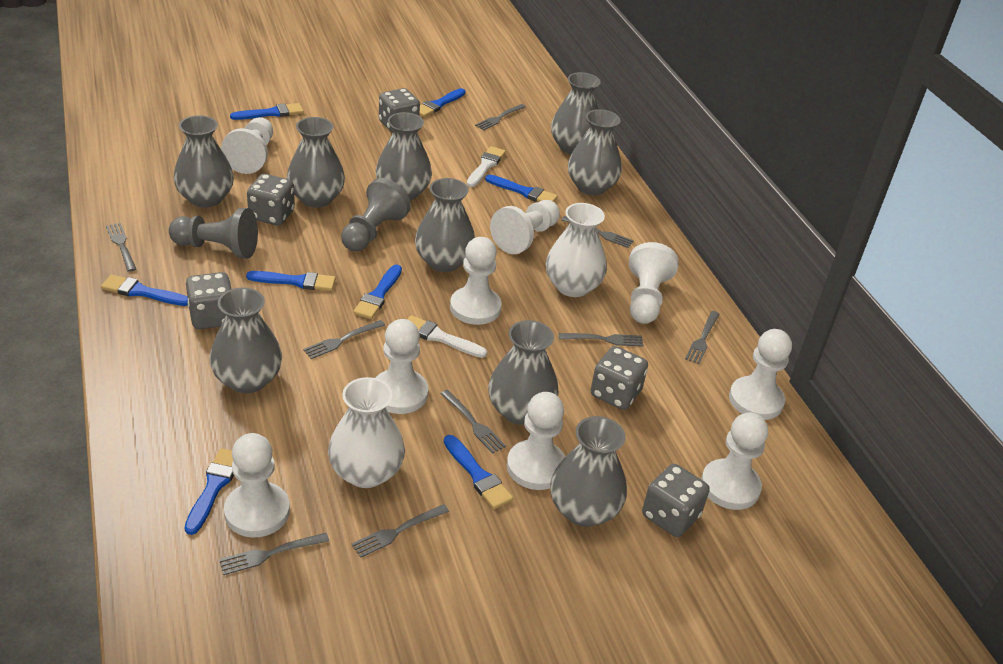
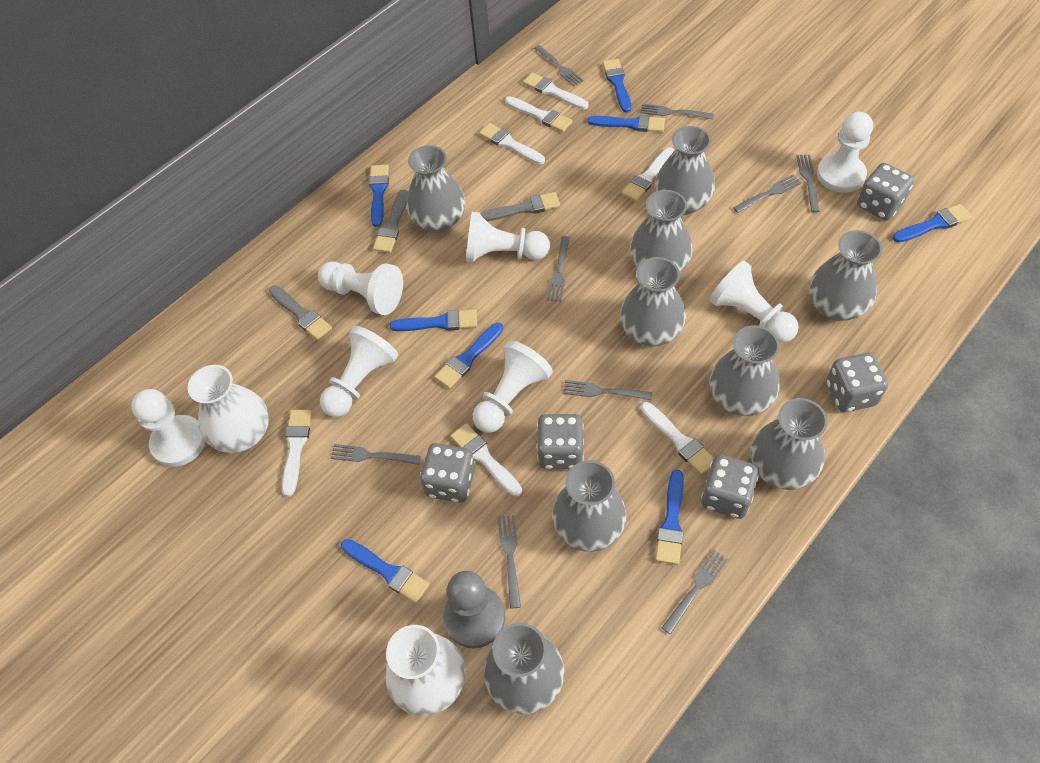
grey brush: none = 0 -> [269,285,332,340] [373,189,408,253] [480,192,560,221] = 3
grey pawn: [169,208,258,259] [341,178,411,251] = 2 -> [443,571,505,648] = 1
white brush: [407,315,487,358] [467,146,506,187] = 2 -> [282,410,312,496] [450,423,522,497] [479,123,545,164] [505,96,572,132] [523,72,588,109] [621,147,674,202] [641,402,714,475] = 7
white pawn: [221,117,273,174] [224,433,290,538] [376,319,428,414] [450,237,502,325] [490,200,560,254] [507,392,565,490] [629,242,679,324] [701,412,768,510] [729,329,792,420] = 9 -> [131,389,206,467] [318,261,403,315] [320,326,398,417] [466,212,550,262] [473,340,553,433] [709,261,799,343] [817,112,873,193] = 7

